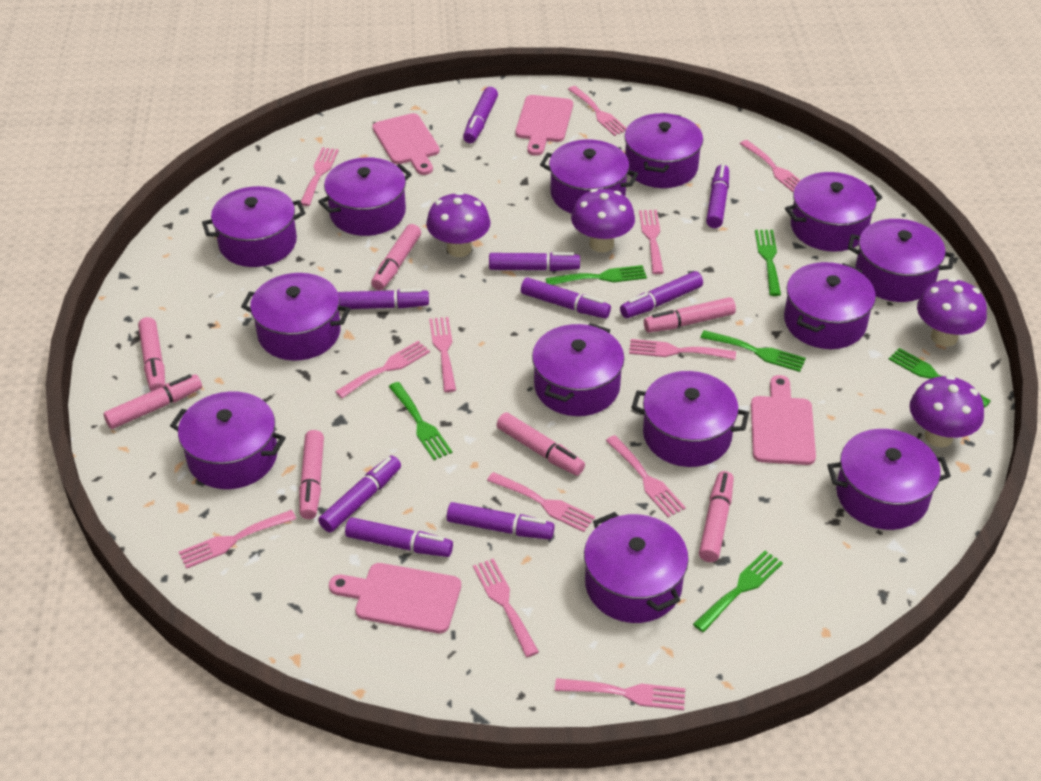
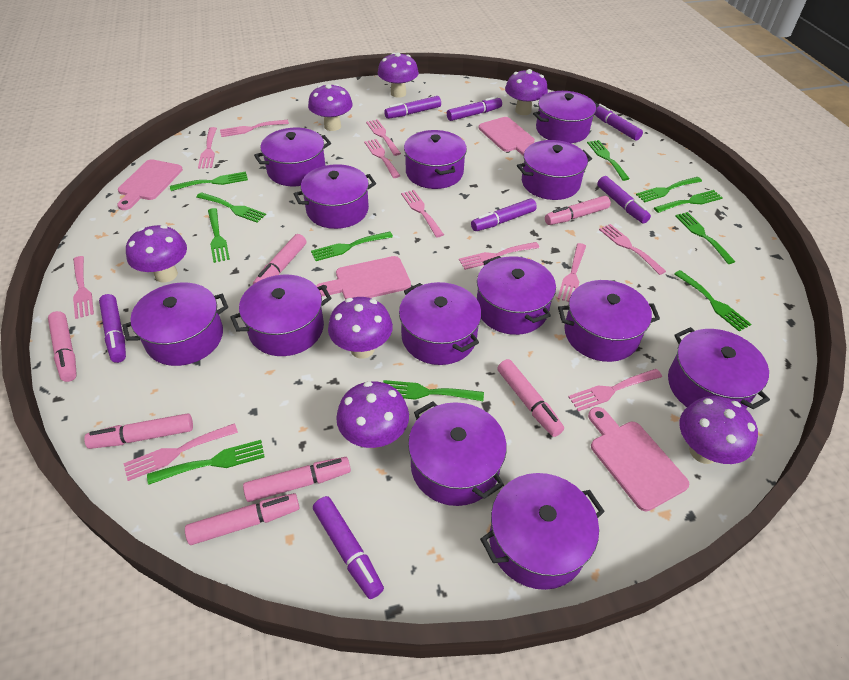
green fork: [389,382,452,460] [546,265,647,285] [693,551,783,632] [700,330,806,372] [755,230,781,296] [889,348,991,407] = 6 -> [147,440,265,485] [170,172,248,191] [196,192,266,223] [208,208,230,263] [311,232,393,261] [383,380,484,401] [587,140,630,181] [636,177,702,202] [654,190,723,213] [674,270,751,332] [675,212,736,264] = 11
pink fork: [179,510,296,569] [301,147,339,206] [335,341,430,398] [429,317,456,392] [473,559,539,657] [487,472,595,532] [555,678,685,710] [568,86,627,136] [606,435,686,517] [629,339,736,360] [639,210,664,274] [740,140,801,192] = 12 -> [73,256,94,319] [123,423,238,481] [198,127,217,169] [220,120,289,137] [364,139,400,178] [366,119,401,156] [401,190,444,238] [459,242,540,270] [557,243,586,302] [568,369,662,411] [599,224,666,275] = 11
purple marker: [318,456,401,532] [338,289,429,309] [345,517,453,557] [447,502,555,540] [463,87,498,143] [489,252,580,271] [521,278,611,319] [620,271,703,318] [706,164,729,228] = 9 -> [99,294,126,363] [313,496,384,599] [384,96,441,119] [447,96,502,121] [471,199,537,231] [594,104,643,141] [597,176,651,224] = 7
purple mushroom: [426,192,491,257] [571,189,635,252] [909,375,984,447] [917,278,987,347] = 4 -> [126,225,187,282] [308,84,353,131] [328,297,393,359] [336,381,409,449] [378,53,419,98] [505,69,548,115] [680,396,758,464] = 7

